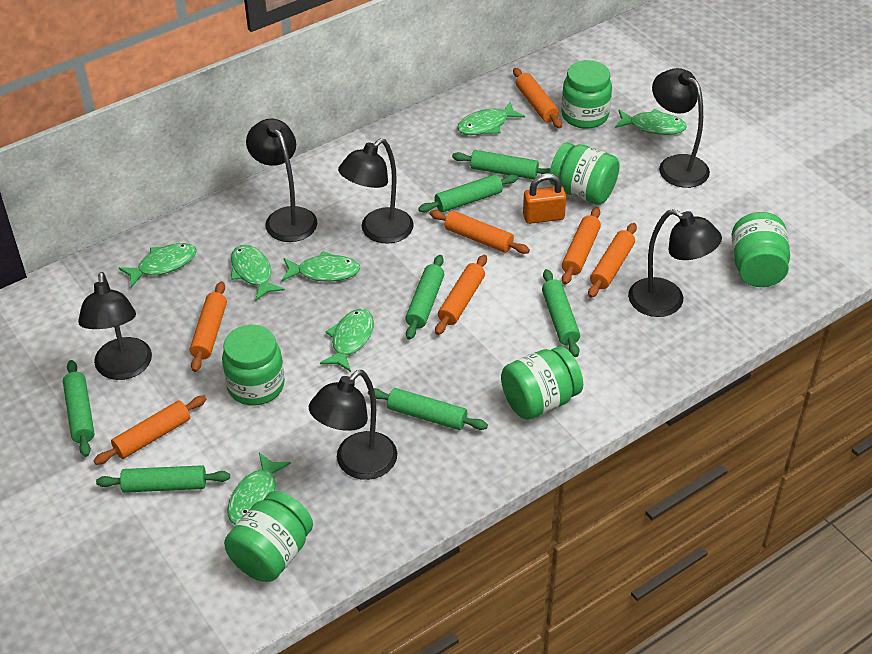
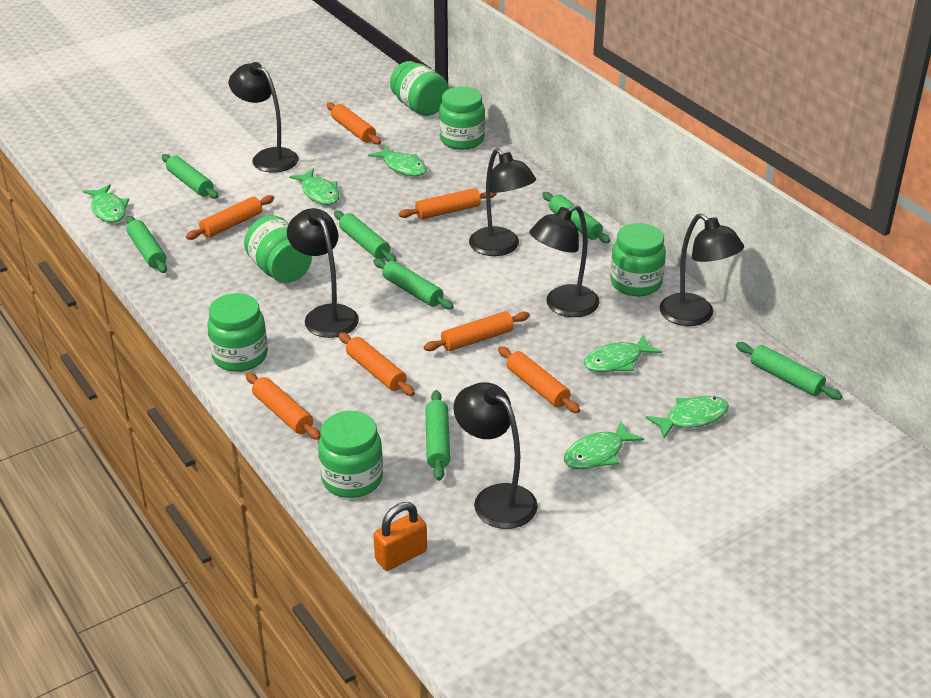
green fish: [119,243,196,288] [227,453,291,525] [231,245,285,301] [282,251,360,282] [320,309,374,372] [457,102,525,135] [615,109,687,135] = 7 -> [83,184,129,223] [289,169,339,205] [368,145,427,176] [564,421,644,469] [584,334,662,372] [646,396,729,438] = 6

